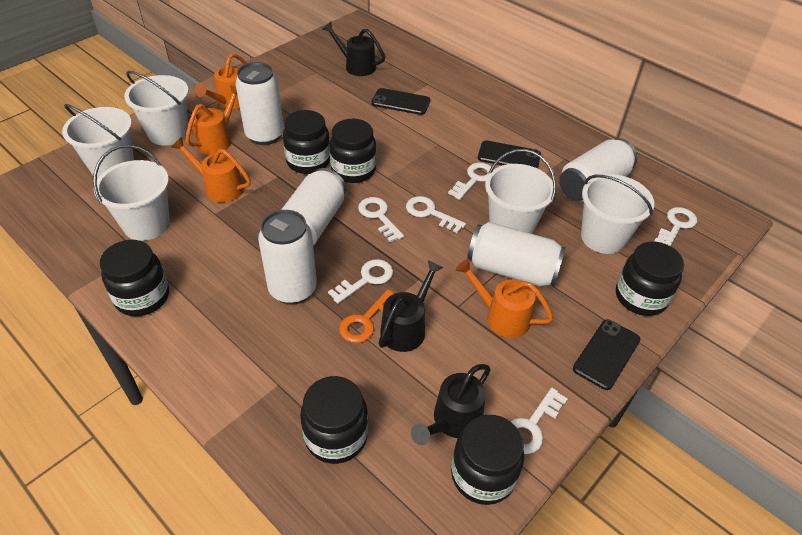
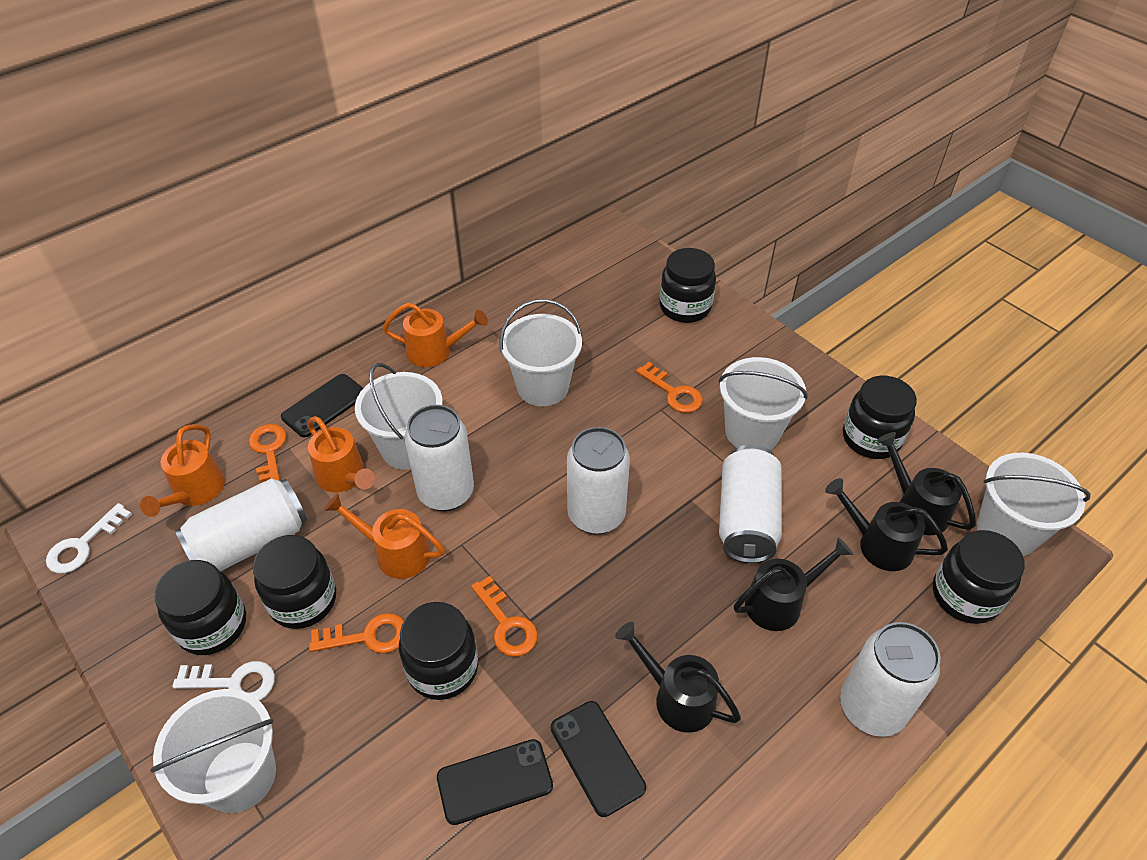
black watering can: [322,22,385,76] [379,260,444,352] [411,364,491,445] = 3 -> [615,622,741,733] [734,538,853,631] [825,478,948,571] [877,432,976,535] = 4
orange key: [339,289,393,343] = 1 -> [249,424,287,484] [309,613,404,653] [471,576,538,657] [636,362,703,413] = 4
white key: [328,259,393,304] [358,197,404,242] [406,196,466,233] [448,162,492,200] [510,388,568,454] [654,207,697,246] = 6 -> [46,503,132,573] [172,661,275,701] = 2

